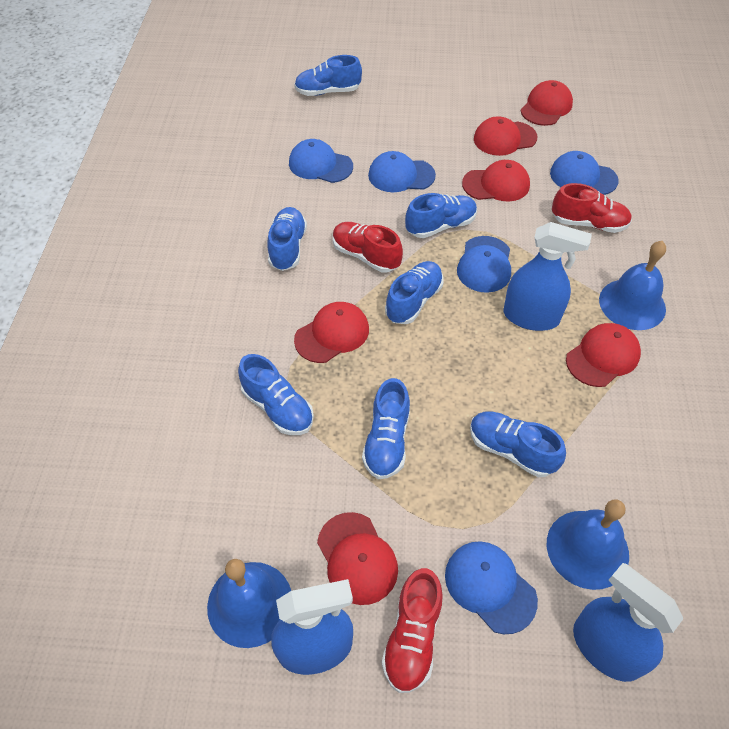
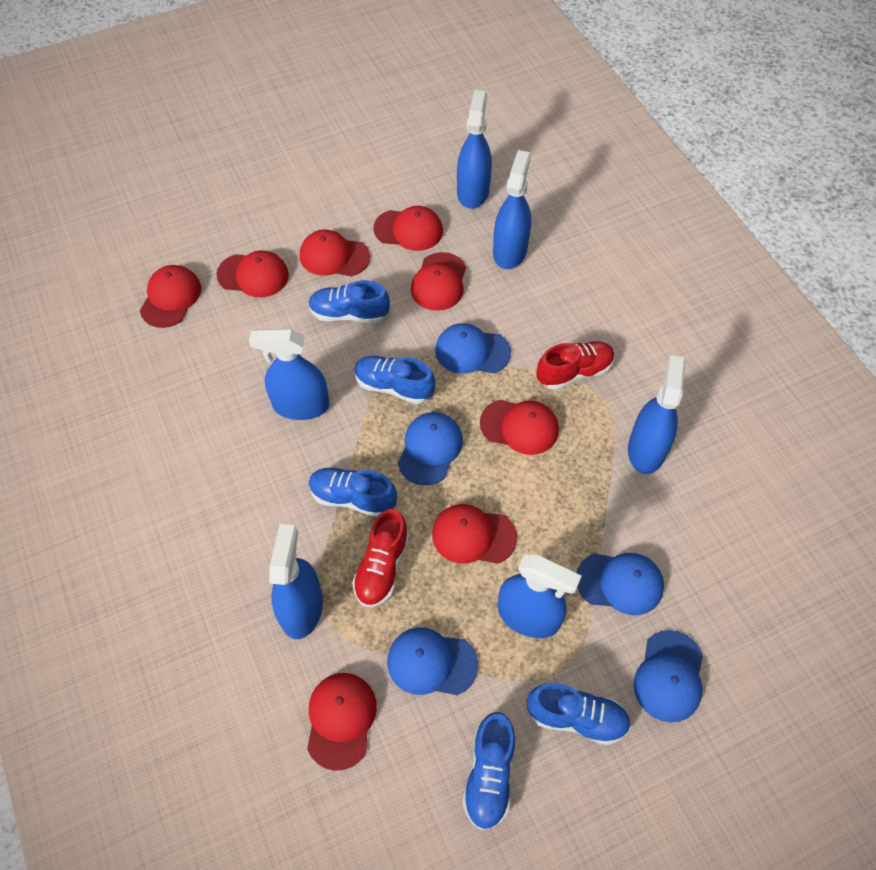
blue bell: [207,559,291,648] [547,499,629,590] [599,241,666,330] = 3 -> none = 0
blue shoe: [238,354,314,435] [268,207,307,271] [294,55,362,96] [362,378,410,479] [385,261,443,324] [405,193,477,238] [470,412,566,477] = 7 -> [308,280,390,323] [309,467,397,517] [354,356,436,404] [463,712,515,830] [527,683,631,745] = 5
blue spray bottle: [271,579,353,675] [504,222,592,331] [573,563,683,682] = 3 -> [249,329,329,420] [269,524,323,639] [457,90,492,209] [493,150,531,269] [498,555,581,638] [628,355,686,474] = 6
red cap: [294,302,369,363] [317,512,398,605] [462,160,530,201] [474,116,537,156] [521,80,573,126] [566,323,641,387] = 6 -> [140,265,201,328] [216,251,289,297] [300,230,370,277] [307,673,377,771] [374,206,443,251] [411,252,466,311] [432,504,517,564] [480,400,559,455] = 8
red shoe: [333,222,403,272] [382,568,443,693] [552,183,632,233] = 3 -> [352,509,409,607] [536,341,615,390] = 2

